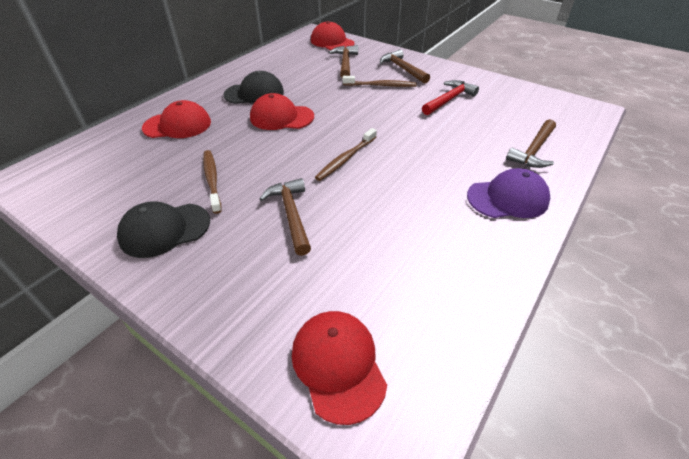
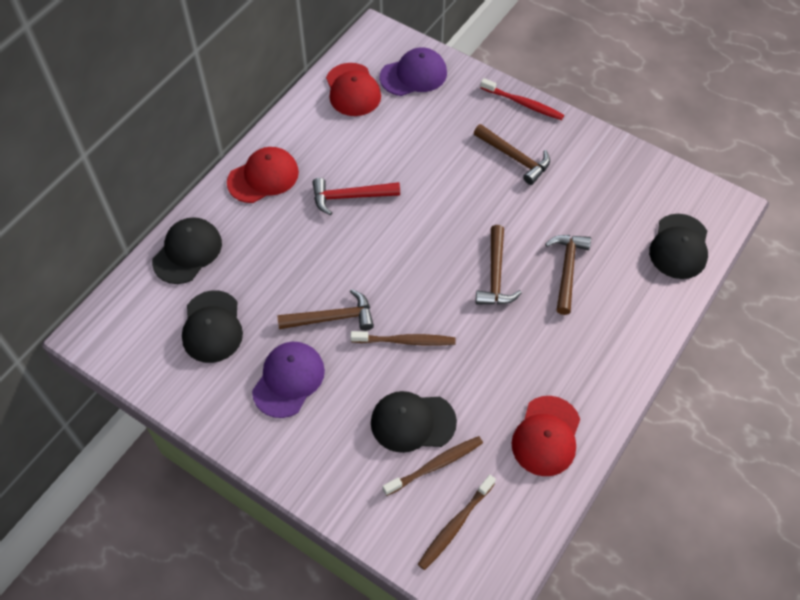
black cap: [117,201,210,258] [223,71,284,104] = 2 -> [152,217,222,284] [182,290,243,363] [371,391,457,453] [649,214,708,279] = 4
purple cap: [467,168,551,218] = 1 -> [252,342,325,418] [380,47,447,96] = 2
red cap: [142,100,211,138] [250,93,314,130] [292,311,387,425] [311,21,355,50] = 4 -> [227,147,299,203] [326,63,381,116] [512,396,580,476] = 3
red toothbrush: none = 0 -> [480,78,564,120] = 1

